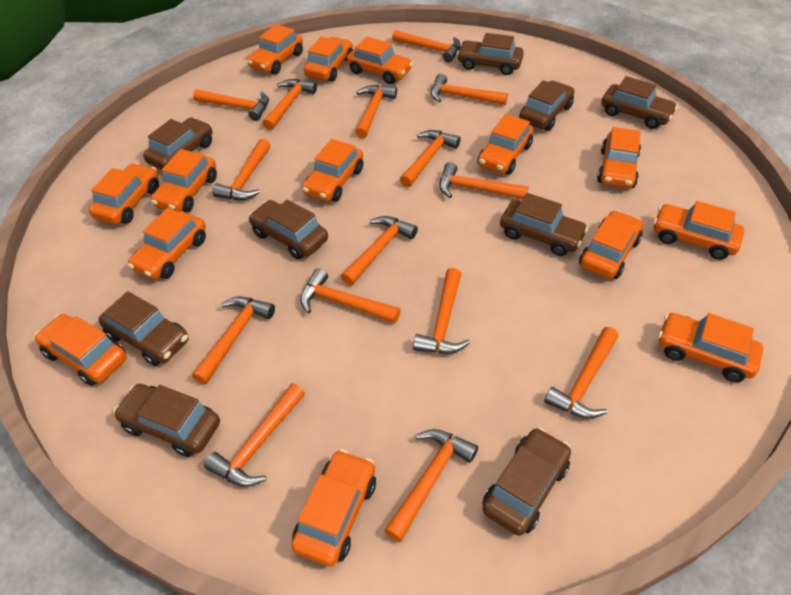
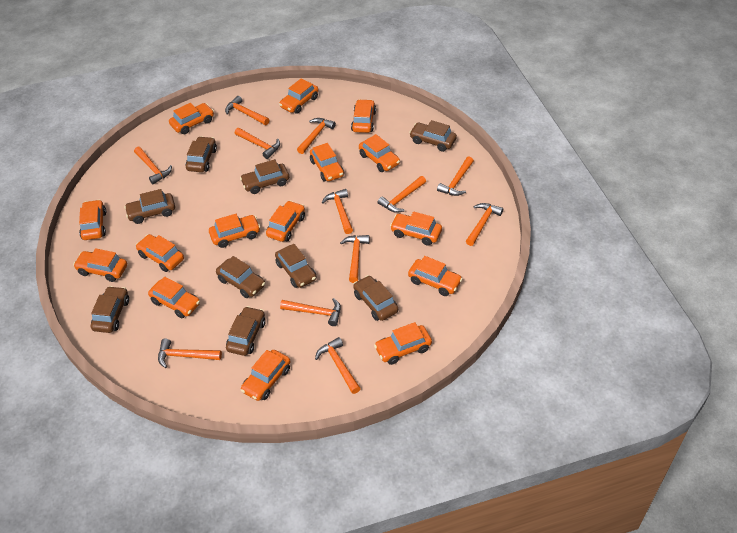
orange car: [35,314,127,386] [89,163,159,224] [128,208,206,279] [151,149,217,212] [247,24,303,74] [291,449,376,567] [302,139,363,202] [304,37,353,82] [347,37,413,84] [477,114,533,175] [579,210,643,279] [597,127,641,188] [653,201,744,260] [658,313,763,382] = 14 -> [73,248,127,282] [79,200,106,240] [136,234,184,272] [148,277,200,318] [169,103,214,134] [209,214,260,248] [241,350,290,401] [266,201,305,242] [279,78,318,114] [310,143,344,182] [351,99,376,133] [359,134,400,172] [374,322,432,365] [390,212,442,246] [408,256,462,296] = 15
orange hammer: [192,296,275,385] [193,89,269,121] [204,383,305,487] [212,139,270,200] [262,79,317,130] [300,268,400,323] [341,216,418,286] [355,85,397,139] [384,429,478,542] [392,30,460,62] [400,130,461,187] [413,268,470,354] [431,74,508,105] [440,162,529,199] [544,327,619,419] = 15 -> [134,147,172,184] [158,339,222,368] [225,96,269,125] [235,128,280,159] [280,298,341,326] [297,118,336,154] [315,337,361,394] [322,189,353,234] [340,235,370,283] [378,176,426,213] [437,156,474,196] [466,203,503,246] = 12

